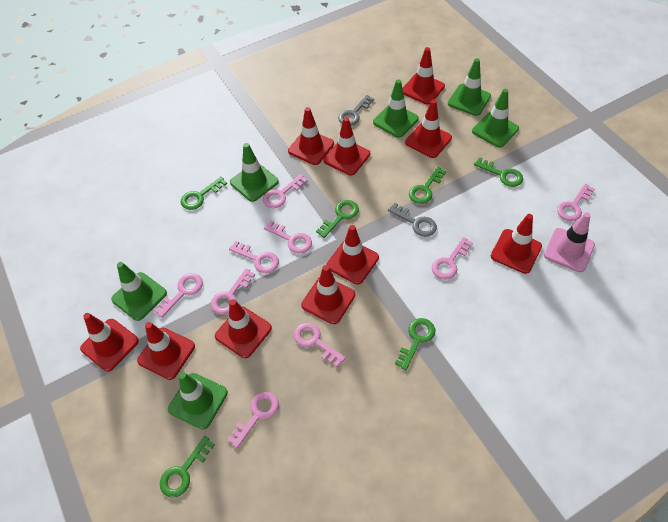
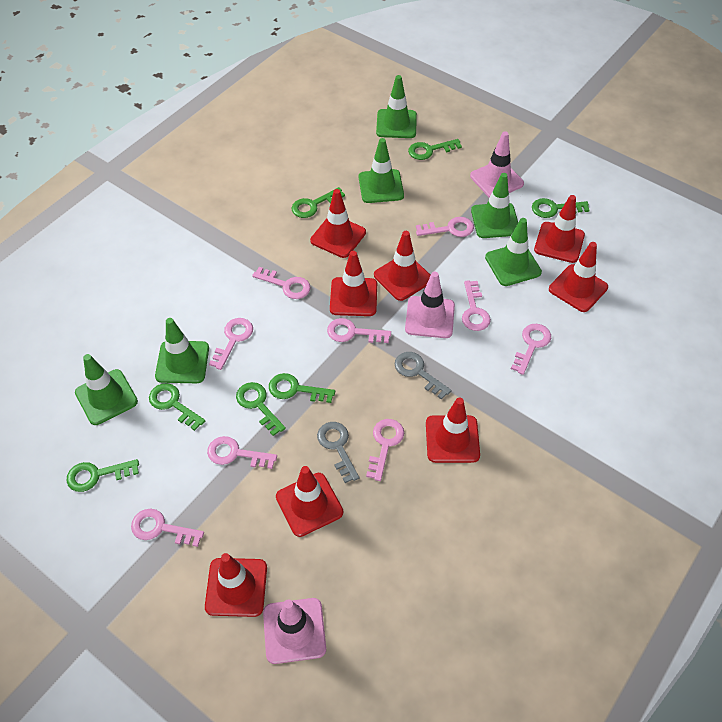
green key: [160,436,215,498] [181,176,227,210] [316,200,359,238] [395,318,435,370] [409,167,446,204] [474,157,523,187] = 6 -> [67,459,139,492] [149,383,205,431] [236,382,286,436] [269,373,335,403] [291,187,345,218] [408,139,462,160] [532,198,590,218] = 7
pink traffic cone: [544,212,595,272] = 1 -> [263,598,326,664] [405,272,455,338] [470,131,524,198] = 3
red traffic cone: [80,313,139,372] [137,322,195,380] [215,299,272,358] [288,107,334,165] [301,265,356,324] [323,117,370,175] [327,225,379,284] [402,47,445,105] [405,99,452,158] [491,214,542,274] = 10 -> [205,553,267,617] [276,466,343,537] [310,189,366,258] [330,251,377,316] [374,231,431,301] [426,398,480,463] [534,195,585,263] [549,242,608,312] = 8

